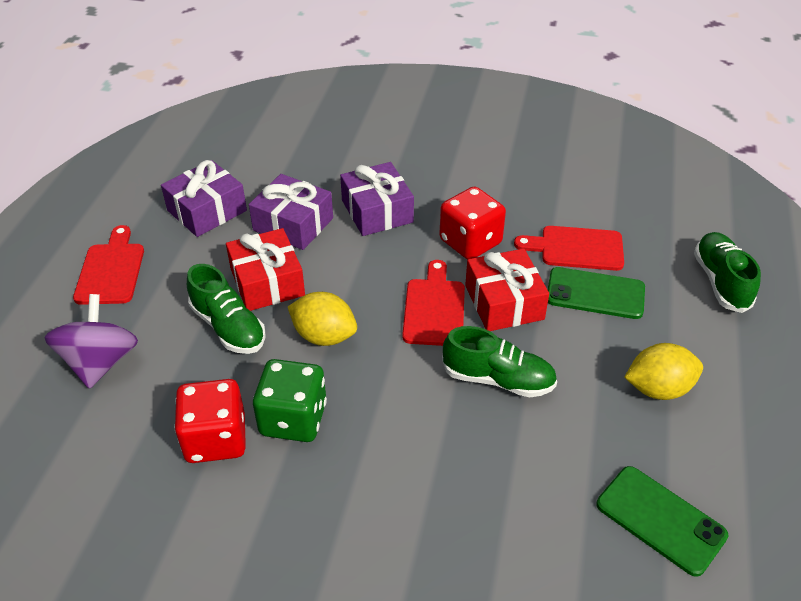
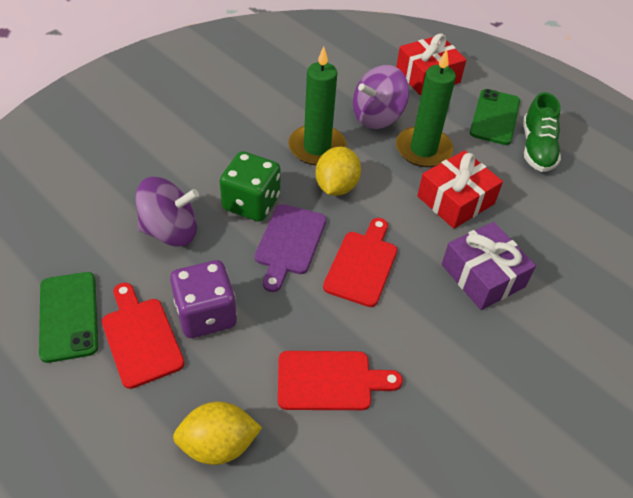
green candle: none = 0 -> [288,47,347,165] [396,49,456,167] = 2
green shoe: [187,264,266,354] [442,326,557,398] [694,232,761,313] = 3 -> [523,92,561,172] = 1
purple cutting board: none = 0 -> [255,204,326,292] = 1
purple dice: none = 0 -> [170,260,237,338] = 1
purple gift: [161,160,247,237] [249,174,333,250] [340,162,414,236] = 3 -> [442,222,536,310] = 1
purple spinning top: [44,294,138,389] = 1 -> [136,177,199,247] [353,65,409,129] = 2
red dice: [174,379,246,463] [440,186,506,259] = 2 -> none = 0

